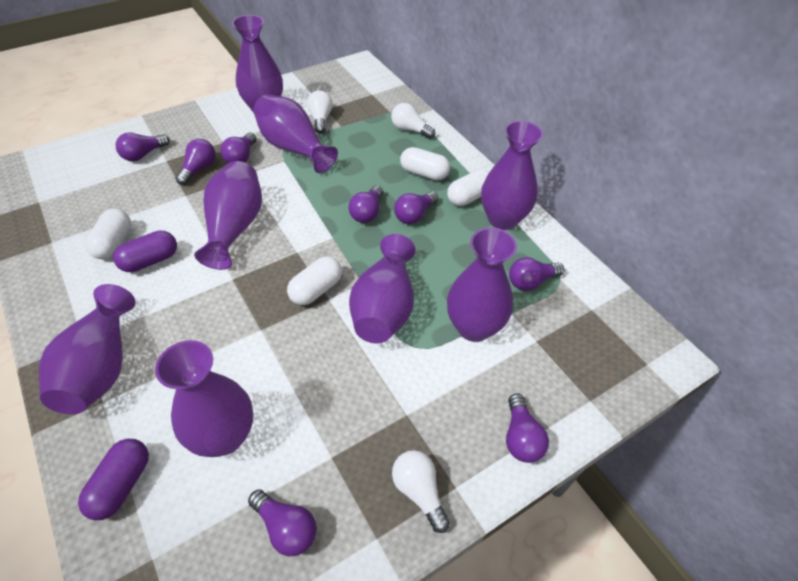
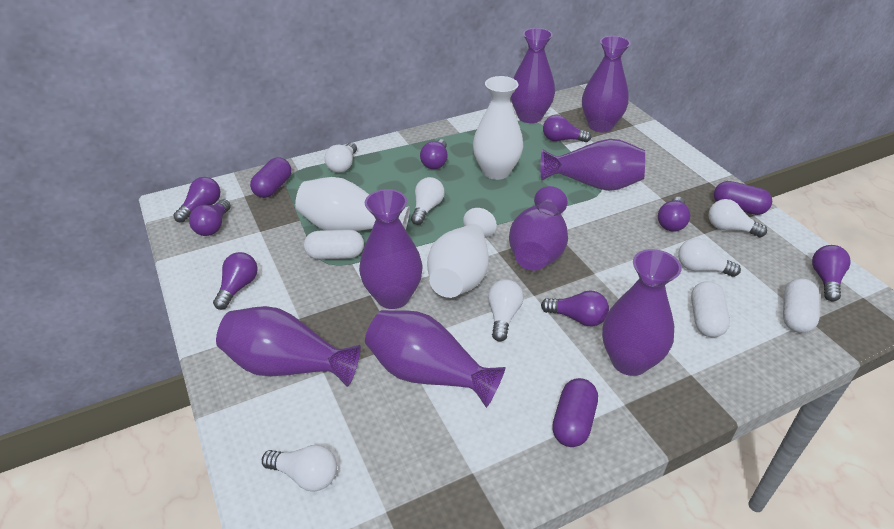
purple capsule: [78,439,149,520] [113,230,177,272] = 2 -> [250,157,291,198] [552,378,598,447] [714,181,772,215] = 3
white capsule: [86,208,131,259] [287,256,342,305] [400,147,450,181] [447,169,489,206] = 4 -> [304,230,364,260] [691,281,730,337] [783,278,820,333] = 3
white light bulb: [307,90,333,133] [391,103,435,139] [392,450,450,533] = 3 -> [262,445,337,491] [325,142,357,173] [411,177,445,225] [488,279,523,342] [678,238,741,277] [708,199,767,237] = 6
white vase: none = 0 -> [295,177,410,231] [427,208,497,298] [473,76,523,180] = 3

